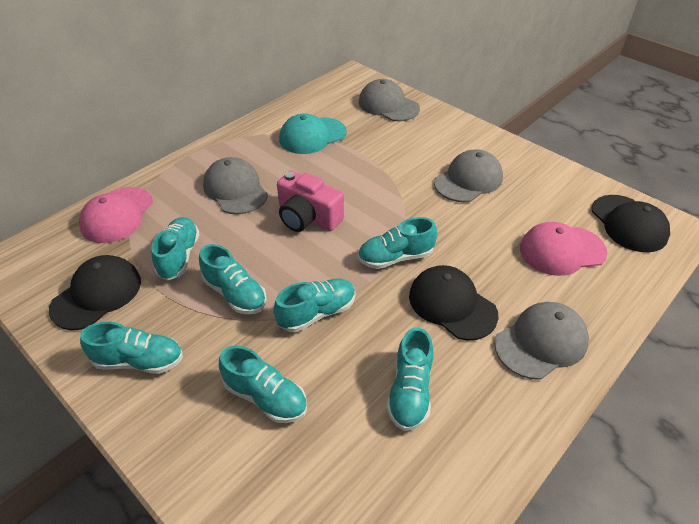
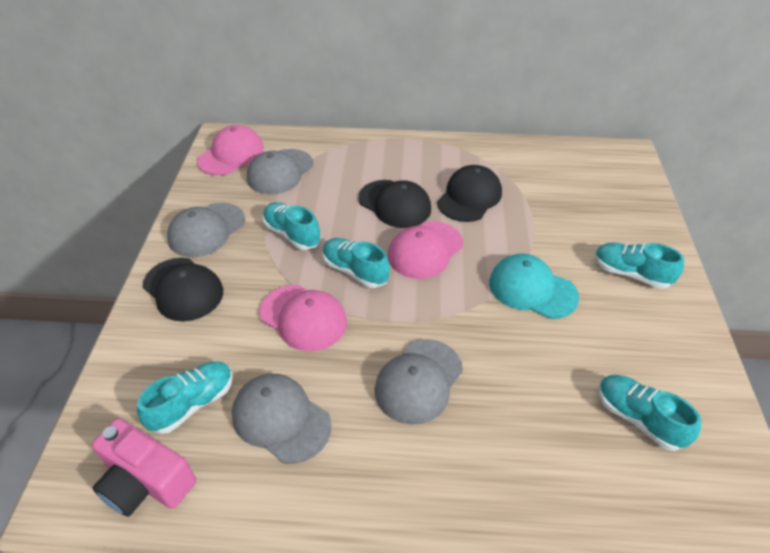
pink cap: [79,187,153,243] [520,222,607,276] = 2 -> [197,125,264,175] [259,285,347,351] [388,222,463,279] = 3
turquoise shoe: [80,321,183,374] [151,217,200,281] [199,244,267,314] [219,346,307,423] [273,279,356,332] [358,217,437,269] [387,327,434,431] = 7 -> [137,361,233,434] [263,202,321,250] [323,238,390,288] [594,242,684,289] [598,375,701,451] = 5

